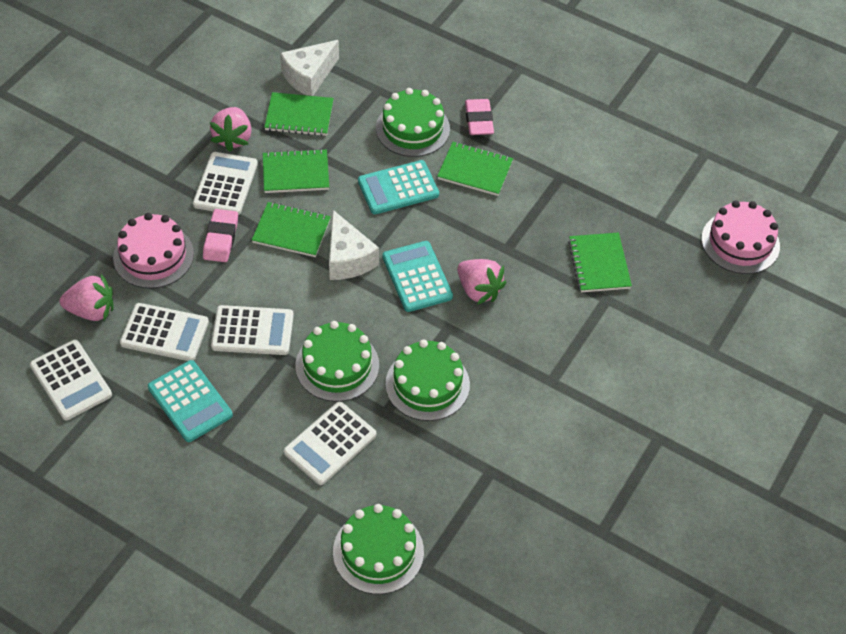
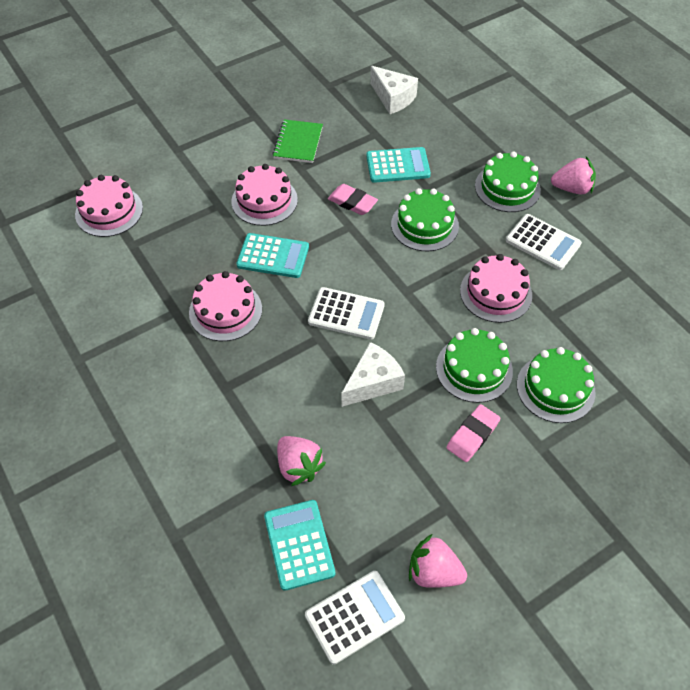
green notebook: [252,202,331,257] [263,149,329,193] [264,92,334,136] [437,142,513,196] [568,233,632,292] = 5 -> [272,119,323,163] = 1
pink cake: [113,213,194,289] [701,200,780,274] = 2 -> [75,175,143,237] [189,271,262,341] [231,164,298,226] [460,254,532,323] = 4
white calculator: [30,340,112,420] [120,303,209,361] [193,152,258,215] [211,305,294,355] [284,402,376,485] = 5 -> [305,571,405,664] [308,287,385,340] [506,214,582,270] = 3

